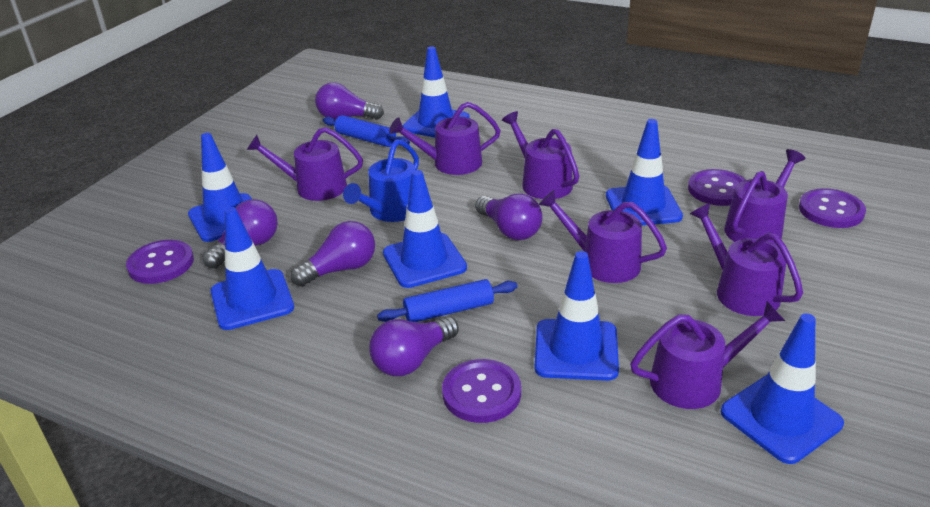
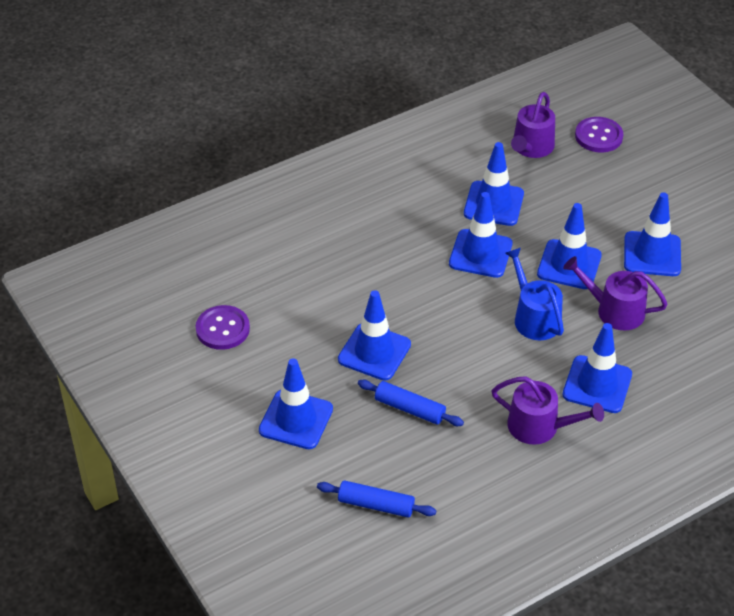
purple button: [126,240,194,284] [442,359,521,423] [688,169,746,206] [799,188,866,228] = 4 -> [196,305,250,350] [575,117,623,153] = 2
purple light bulb: [203,199,278,269] [291,221,375,287] [315,82,384,120] [369,316,459,376] [475,194,543,240] = 5 -> none = 0
purple watering can: [247,127,363,201] [389,102,501,175] [502,111,579,199] [538,190,667,283] [630,302,785,409] [690,203,803,316] [724,149,805,244] = 7 -> [492,376,604,445] [511,92,555,158] [563,256,668,330] = 3

